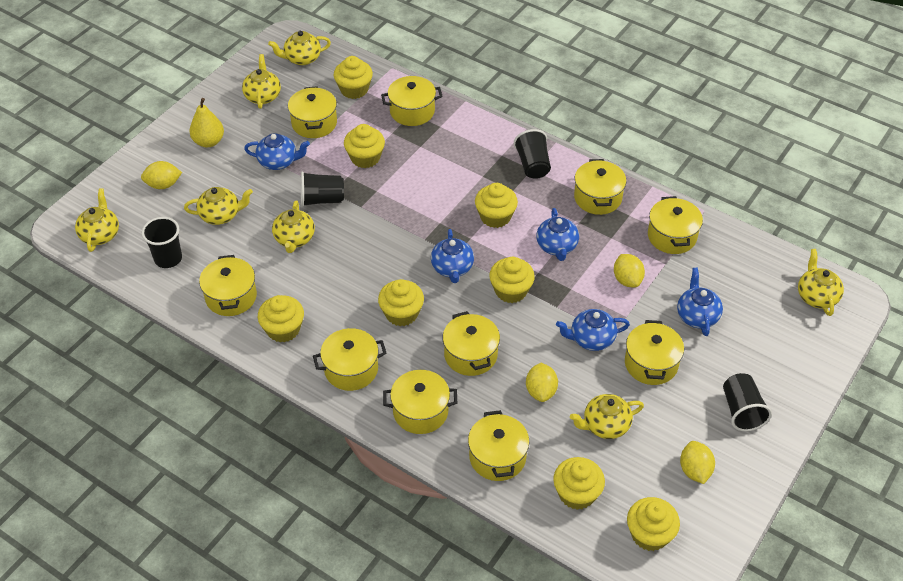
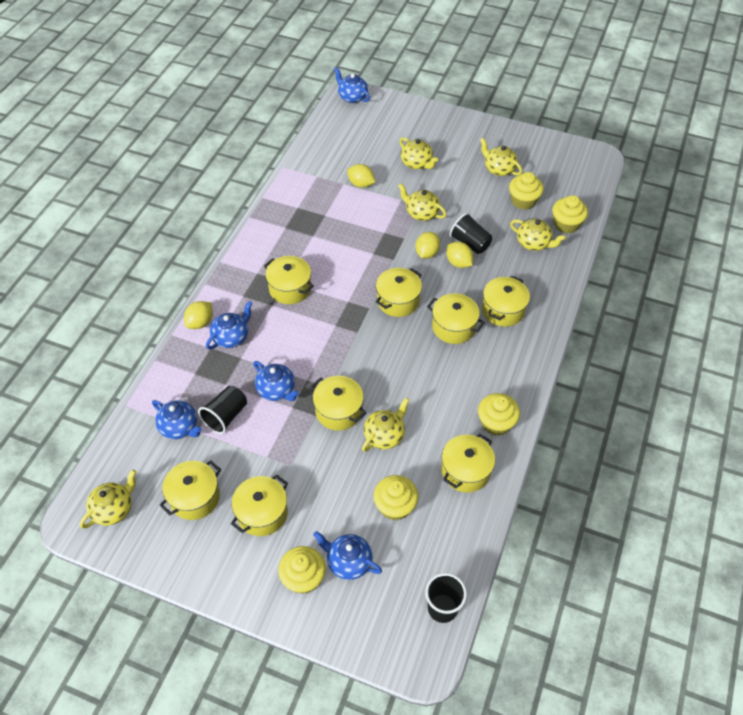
black cup: [142,217,182,268] [301,171,344,207] [514,129,551,179] [723,373,772,431] = 4 -> [198,386,247,434] [425,573,467,623] [450,213,492,254] = 3
yellow cupcake: [258,295,304,342] [334,56,373,99] [344,124,385,168] [378,279,424,326] [475,183,518,228] [489,257,535,303] [553,457,605,510] [627,497,680,551] = 8 -> [278,546,326,594] [373,475,419,520] [478,393,520,436] [509,172,544,210] [552,195,588,233] = 5
yellow pear: [189,98,224,147] = 1 -> none = 0
yellow pot: [199,255,257,316] [288,86,337,138] [313,328,387,391] [381,76,443,126] [383,370,457,434] [442,311,500,376] [468,410,530,481] [574,159,626,215] [625,320,684,385] [648,196,703,254] = 10 -> [159,460,221,520] [231,474,288,536] [264,256,314,304] [311,376,366,431] [376,268,422,317] [427,293,485,344] [441,433,495,493] [482,276,530,327] = 8
yellow teapot: [75,188,119,252] [184,187,253,225] [242,54,281,109] [268,31,331,65] [272,200,315,253] [570,394,644,439] [798,249,844,316] = 7 -> [80,470,136,529] [362,398,409,452] [398,183,447,221] [400,137,438,169] [480,138,522,176] [510,219,566,251] = 6

